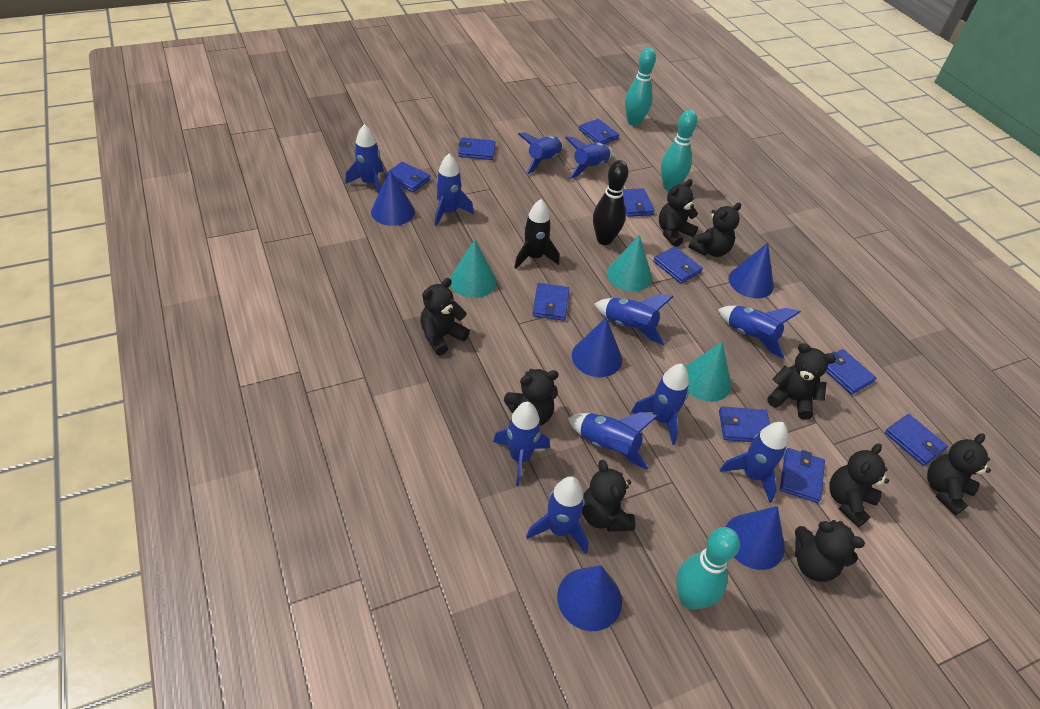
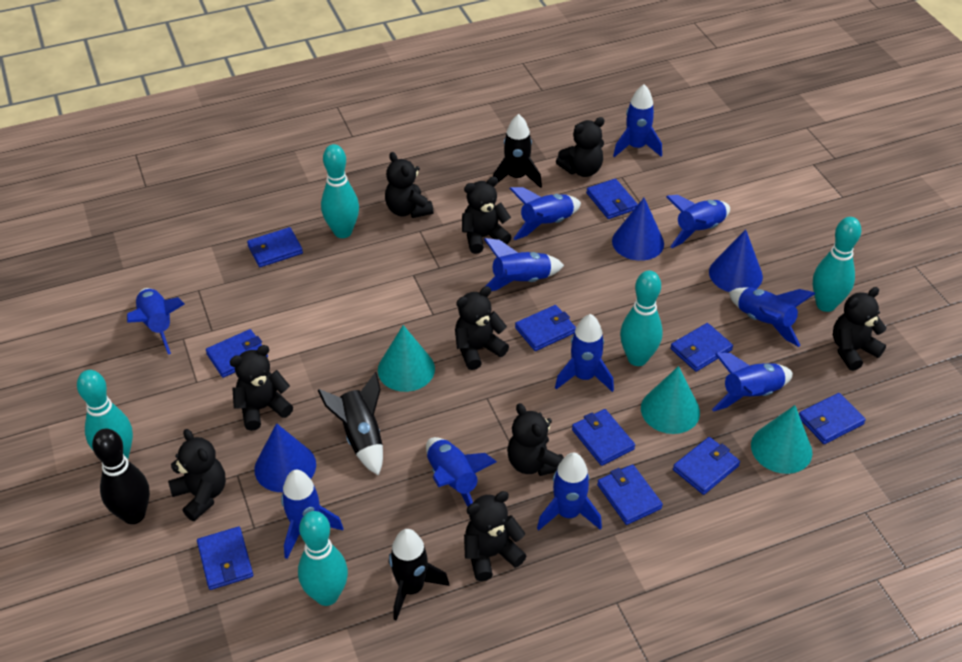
black rocket: [514,199,559,269] = 1 -> [318,372,383,475] [389,529,449,621] [493,114,542,188] = 3
blue cone: [371,170,415,226] [557,565,622,631] [572,317,622,377] [726,506,785,570] [728,243,774,298] = 5 -> [254,423,316,492] [612,198,664,261] [709,229,763,292] = 3
turquoise bowling pin: [625,48,656,126] [661,110,697,191] [676,527,740,610] = 3 -> [77,370,133,459] [298,511,348,606] [321,144,359,238] [620,271,663,366] [813,217,861,312] = 5

